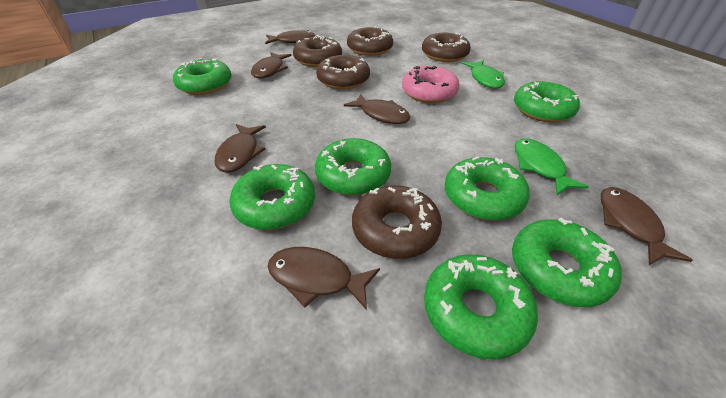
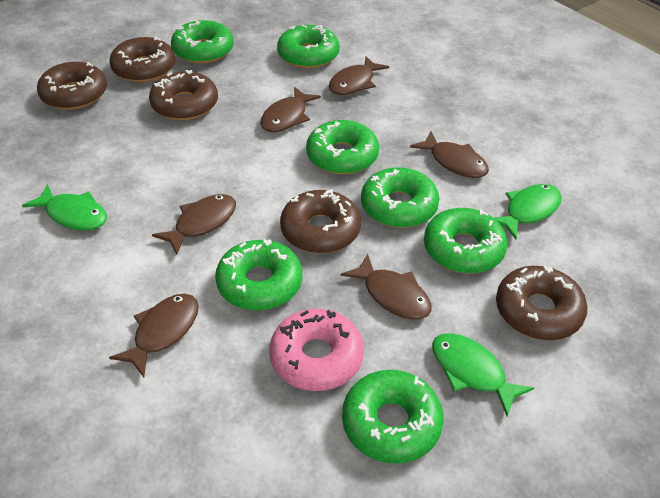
green fish: [462,60,505,88] [515,138,589,195] = 2 -> [22,184,107,230] [432,333,534,416] [493,184,562,239] = 3

